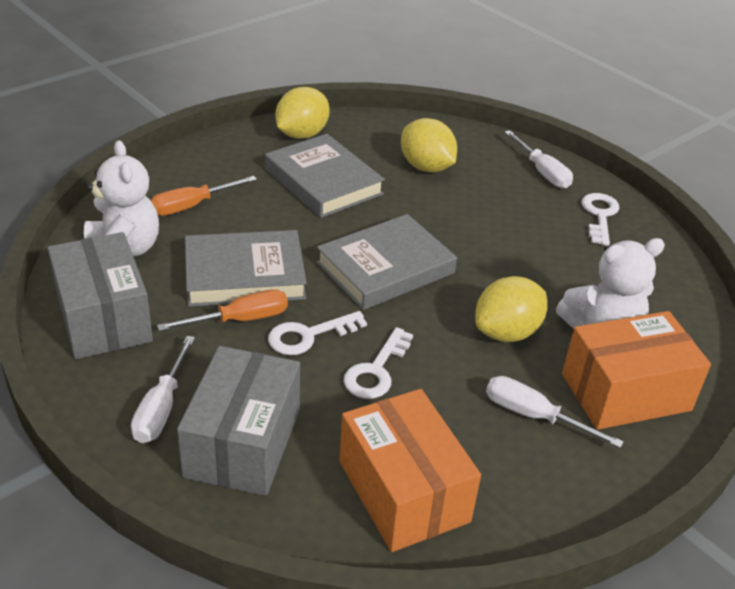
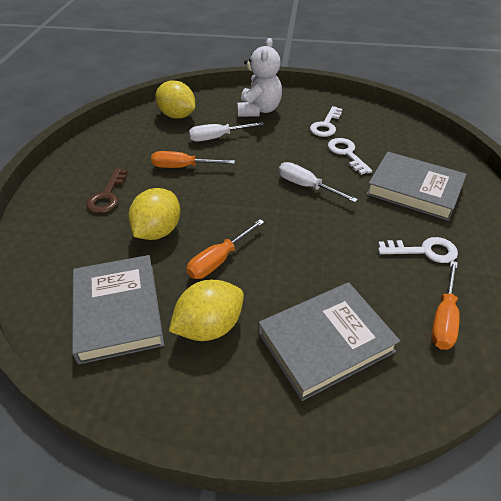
brown key: none = 0 -> [86,168,128,213] = 1
grey box: [48,232,153,359] [177,346,300,496] = 2 -> none = 0
orange box: [339,389,481,552] [562,311,711,430] = 2 -> none = 0
orange screwdriver: [151,176,257,216] [157,289,288,331] = 2 -> [151,151,235,168] [187,219,264,279] [431,261,460,350] = 3
white screwdriver: [131,336,195,443] [486,376,624,448] [505,130,573,188] = 3 -> [189,122,264,142] [279,162,358,202] = 2
white teddy bear: [84,140,159,256] [556,238,665,329] = 2 -> [237,38,282,117] = 1

